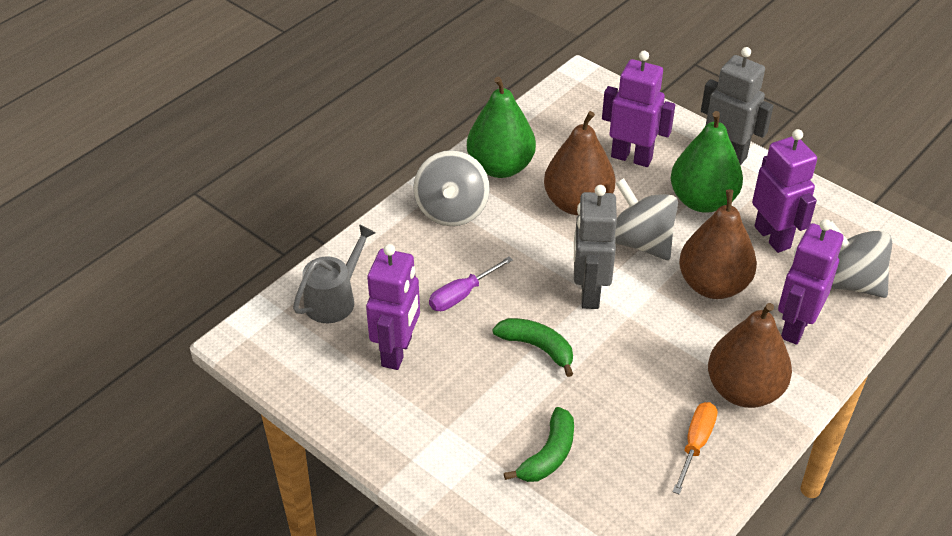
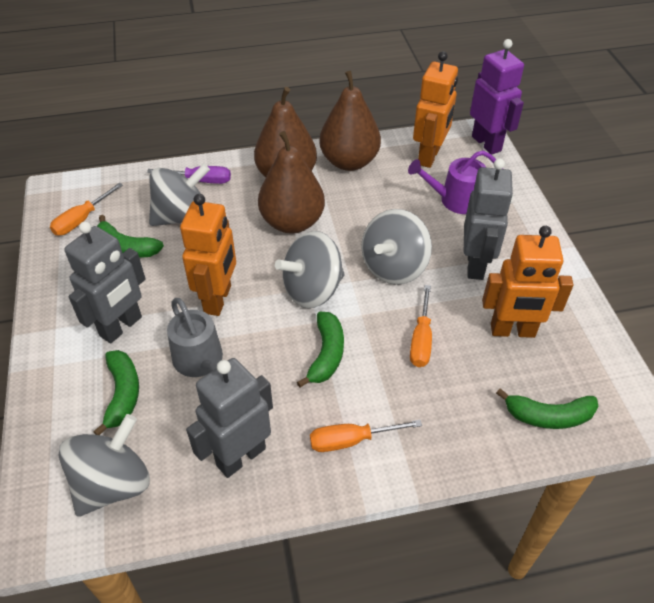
green banana: [493,318,573,377] [504,407,574,482] = 2 -> [93,350,139,435] [97,215,164,258] [297,312,344,388] [496,388,599,429] = 4
green pear: [467,77,536,178] [671,111,743,213] = 2 -> none = 0
grey robot: [574,185,617,309] [701,47,774,165] = 2 -> [65,222,145,344] [186,358,273,478] [464,159,513,280] = 3
grey spinning top: [414,150,490,226] [615,178,678,260] [830,220,892,298] = 3 -> [58,414,150,517] [149,163,210,226] [275,231,345,308] [361,209,432,285] = 4
orange robot: none = 0 -> [180,194,236,316] [413,51,458,168] [482,226,573,338] = 3
orange screwdriver: [673,402,717,495] = 1 -> [50,183,123,235] [310,420,422,452] [410,285,432,367] = 3
purple robot: [366,244,420,370] [602,51,675,167] [752,129,817,253] [778,219,844,345] = 4 -> [470,39,524,155] = 1
purple watering can: none = 0 -> [408,150,496,214] = 1

